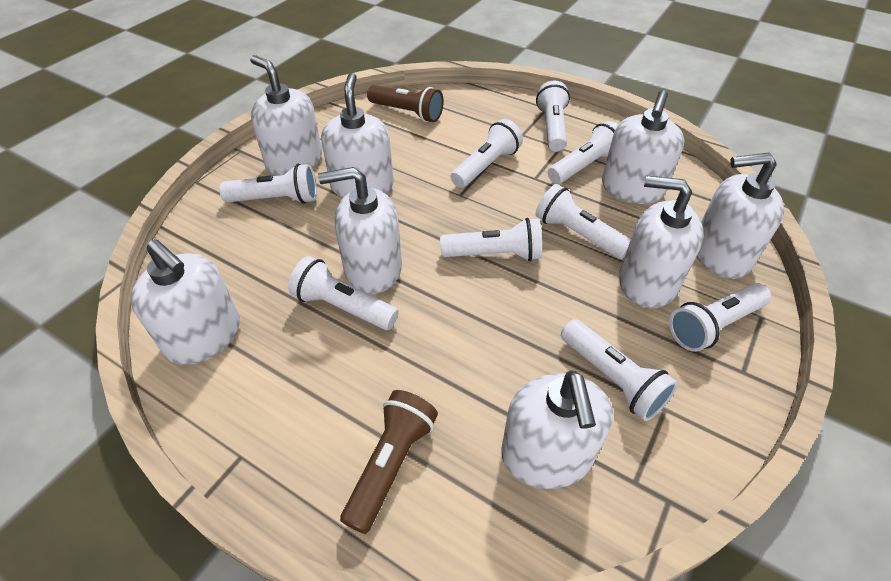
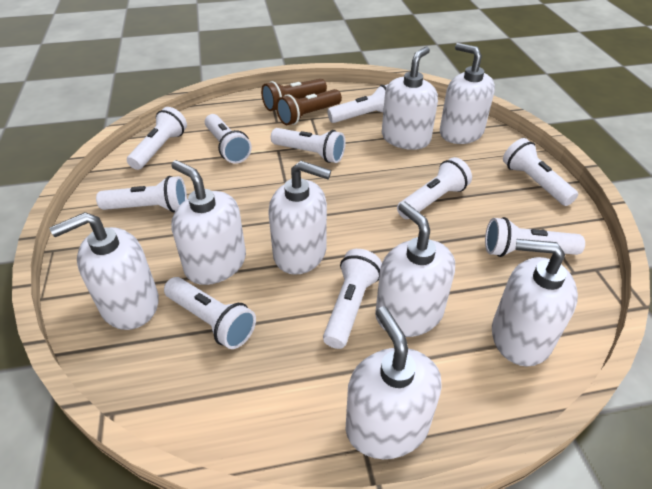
white flashlight: [219,164,317,204] [288,256,399,330] [440,218,542,261] [450,119,523,188] [535,184,631,259] [536,80,570,152] [548,121,618,184] [561,319,678,421] [669,283,771,352] = 9 -> [96,176,187,212] [127,107,187,170] [164,277,256,349] [205,114,252,164] [271,128,345,163] [323,249,382,349] [327,84,388,123] [397,157,472,219] [485,217,585,257] [503,138,578,206] = 10

